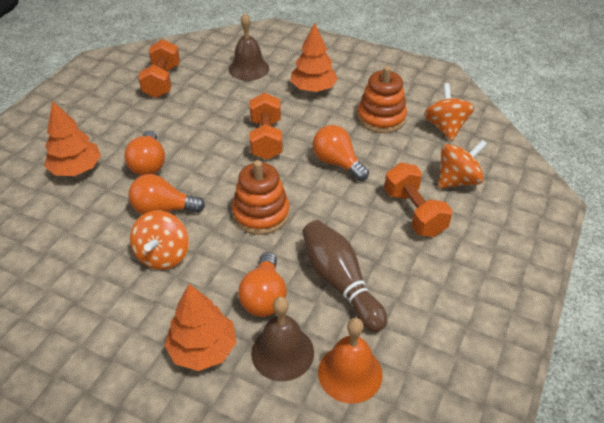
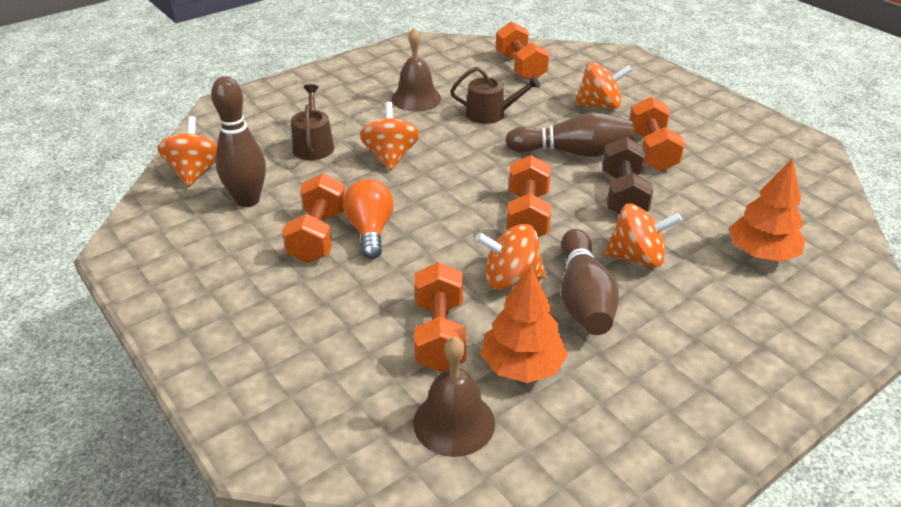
brown bowling pin: [302,220,387,332] = 1 -> [211,76,266,207] [505,112,634,157] [561,229,619,335] = 3
brown dumbbell: none = 0 -> [602,137,653,215] = 1
brown watering can: none = 0 -> [291,84,334,160] [450,67,540,124] = 2
orange bell: [318,318,383,404] = 1 -> none = 0
orange dumbbell: [138,39,180,98] [250,93,283,160] [384,163,453,237] = 3 -> [282,173,345,263] [414,262,467,372] [496,22,549,80] [506,155,551,237] [629,97,685,172] = 5
orange light bulb: [124,130,165,176] [128,174,205,215] [238,252,287,317] [313,125,369,181] = 4 -> [343,179,394,259] = 1
orange spinning top: [130,211,189,270] [424,83,474,141] [438,140,487,189] = 3 -> [157,116,217,187] [360,102,420,170] [475,224,546,290] [575,62,633,110] [604,204,682,268] = 5
orange stacking toy: [232,160,290,235] [357,66,407,133] = 2 -> none = 0
orange tree: [44,101,101,176] [164,284,237,371] [290,23,338,92] = 3 -> [481,266,568,383] [729,158,805,262] = 2

